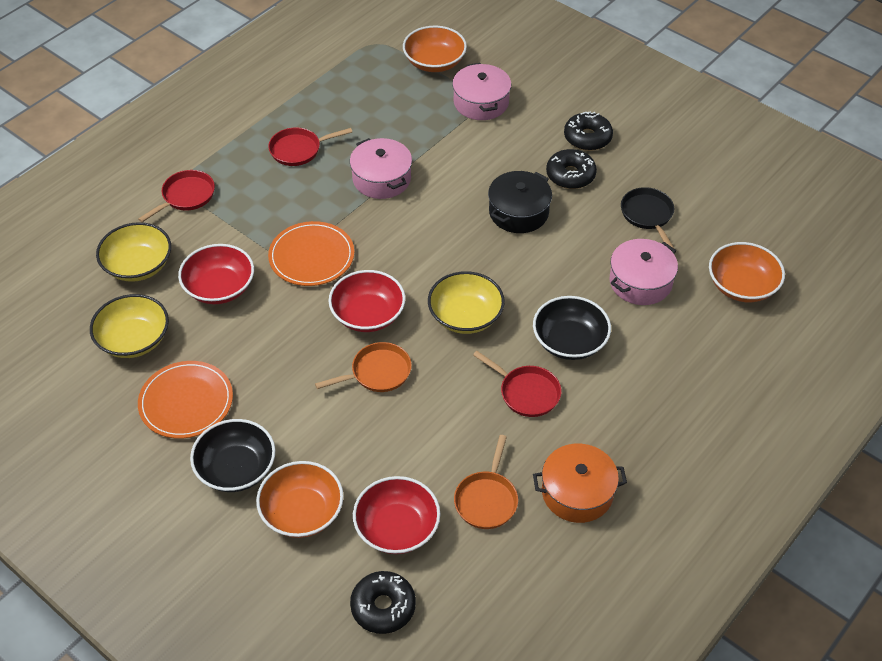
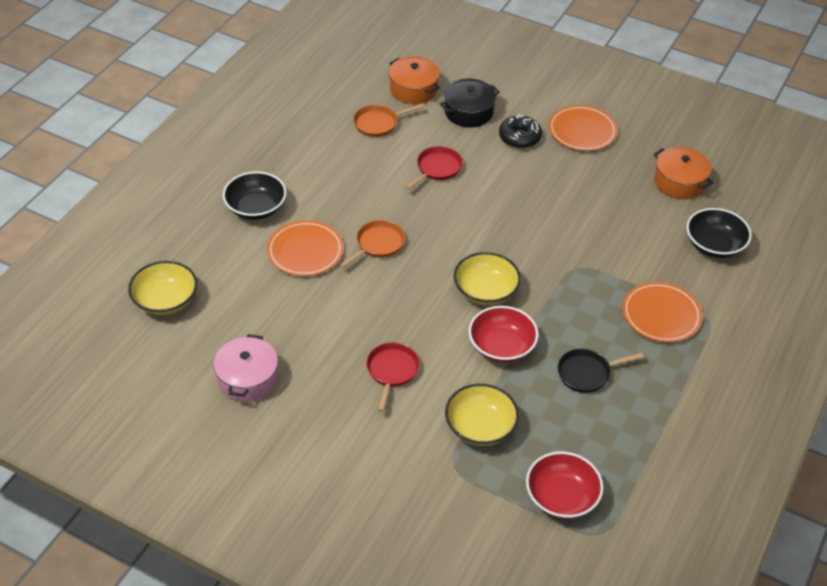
black donut: [350,571,416,634] [546,149,597,189] [564,111,613,151] = 3 -> [499,114,542,148] = 1
orange bowl: [256,461,344,538] [403,26,467,72] [709,242,785,302] = 3 -> none = 0
orange plate: [138,361,233,439] [268,221,354,286] = 2 -> [267,220,344,276] [548,105,618,151] [623,282,702,343] = 3
orange pot: [533,444,627,523] = 1 -> [389,56,440,104] [654,147,713,199] = 2
pink pot: [350,138,412,199] [452,63,511,120] [610,239,678,305] = 3 -> [213,334,278,402] = 1
red bowl: [178,244,254,304] [328,270,405,332] [353,476,440,554] = 3 -> [469,306,539,363] [526,451,604,519] = 2
red pan: [138,170,215,222] [268,127,352,166] [473,351,561,417] = 3 -> [366,342,420,412] [405,146,463,190] = 2

